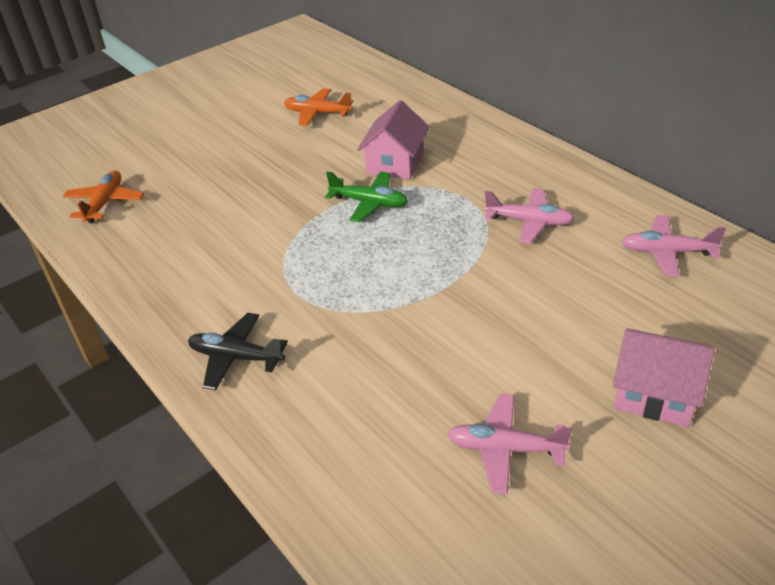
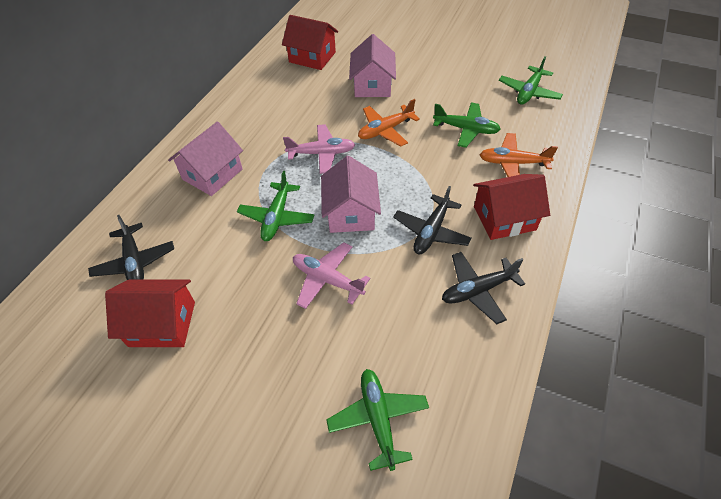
black plane: [188,313,288,390] = 1 -> [88,215,174,280] [393,186,472,254] [442,252,525,324] = 3
green plane: [325,172,408,222] = 1 -> [237,171,314,241] [326,369,429,471] [433,102,501,148] [499,56,563,105] = 4
pink house: [357,100,430,179] [613,328,715,427] = 2 -> [168,122,243,196] [321,156,381,233] [349,34,396,97] = 3
pink plane: [447,394,572,494] [484,188,575,244] [621,215,726,277] = 3 -> [283,124,355,174] [293,242,370,309] = 2
red house: none = 0 -> [105,279,195,347] [282,15,338,70] [473,174,550,240] = 3

